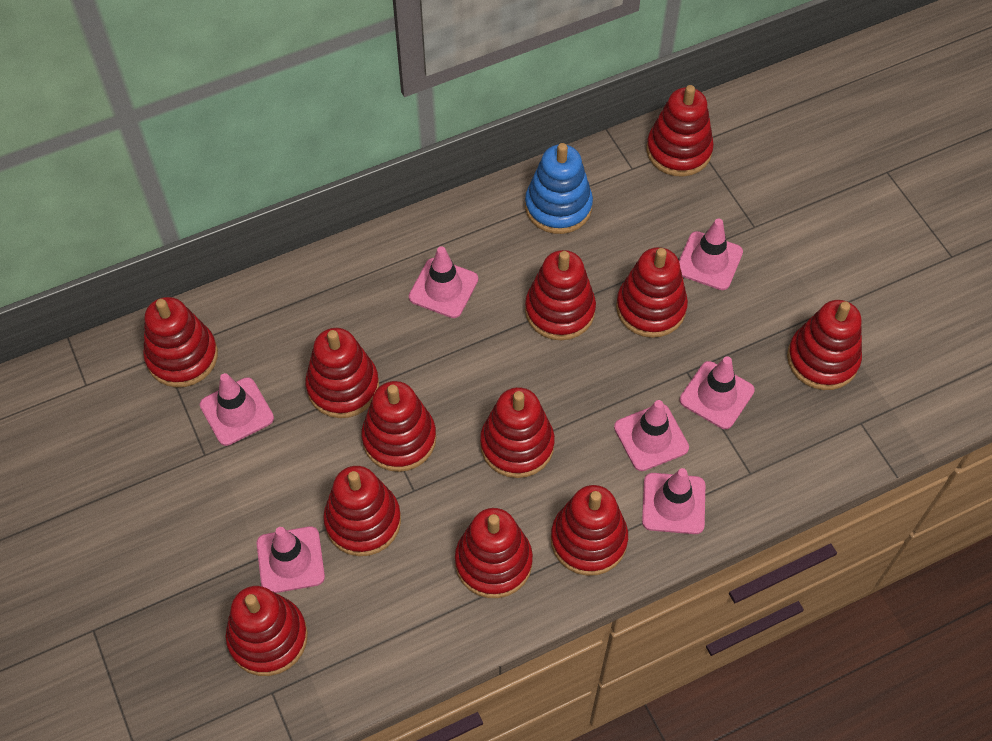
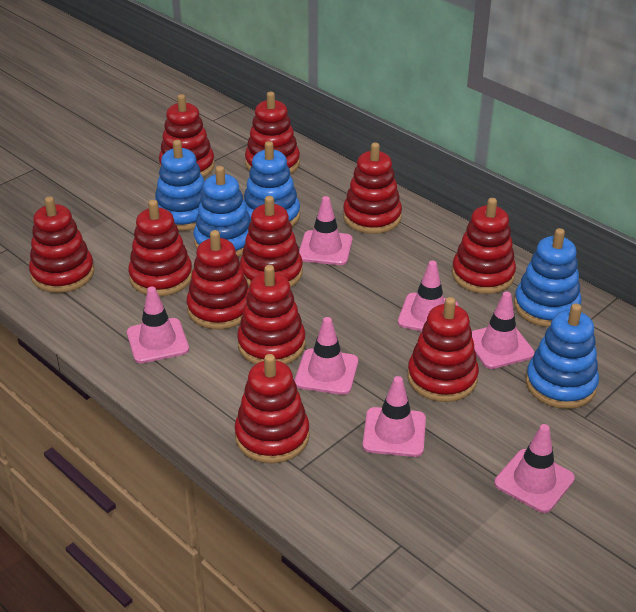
blue stacking toy: [525,143,593,234] = 1 -> [155,140,204,231] [194,166,251,257] [243,141,300,227] [514,228,581,327] [526,303,599,409] = 5
red stacking toy: [143,297,218,387] [226,586,308,676] [305,328,379,418] [323,466,401,556] [362,381,436,472] [455,508,533,598] [480,387,555,478] [525,250,596,340] [551,485,628,576] [616,247,688,338] [647,85,714,177] [787,300,862,390] = 12 -> [29,196,94,293] [128,200,192,296] [159,94,215,177] [187,230,250,329] [235,354,309,464] [237,265,305,364] [240,196,303,288] [245,92,300,174] [343,142,402,234] [408,297,479,402] [452,198,516,294] = 11

